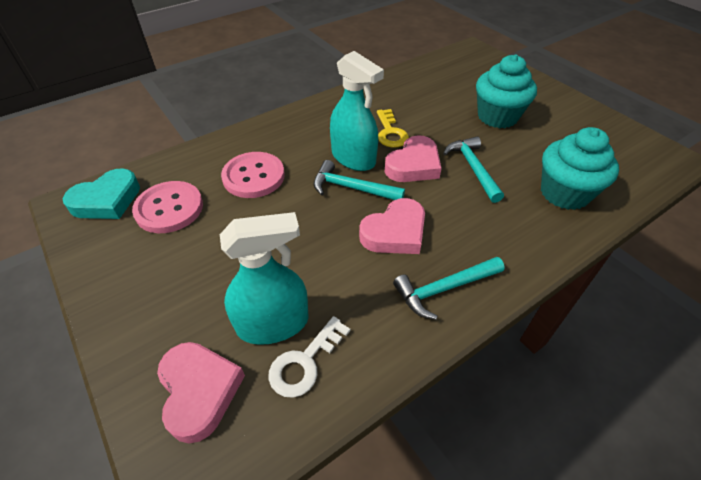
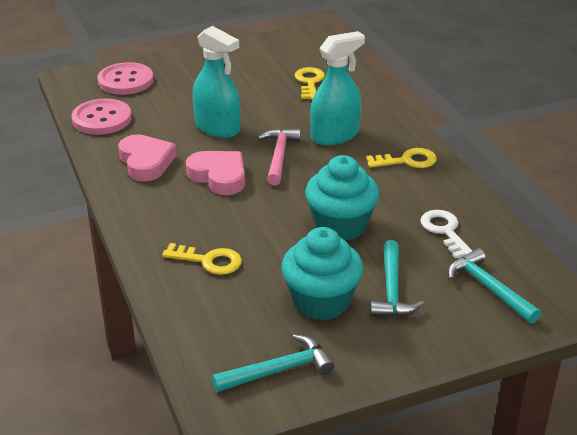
pink hammer: none = 0 -> [257,128,301,185] = 1
pink heart: [157,342,245,443] [359,198,425,254] [385,135,442,182] = 3 -> [118,134,176,182] [186,151,245,195] = 2
turquoise heart: [63,169,140,219] = 1 -> none = 0
yellow key: [377,109,409,148] = 1 -> [162,243,242,275] [295,67,325,100] [366,148,437,168] = 3

